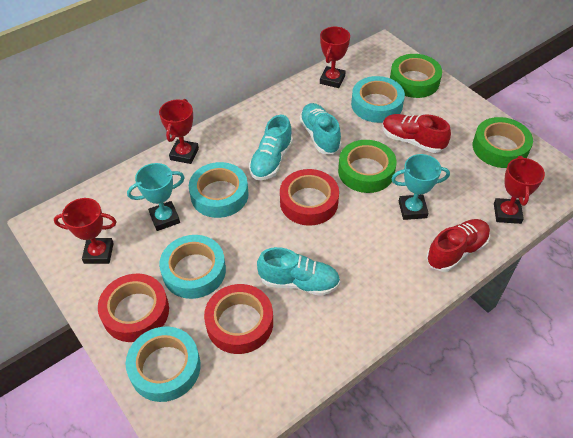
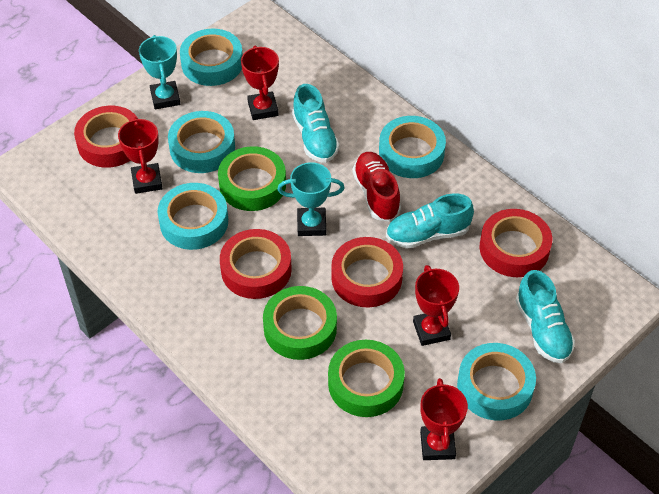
red shoe: [382,114,451,153] [426,219,490,272] = 2 -> [353,152,401,222] = 1
red tape: [98,274,169,342] [204,284,273,354] [280,169,339,226] = 3 -> [74,106,137,168] [220,229,292,299] [331,237,403,308] [480,209,552,277] = 4
turquoise tape: [126,326,201,402] [159,235,226,299] [189,162,249,218] [351,76,405,123] = 4 -> [157,183,228,250] [168,111,235,173] [180,29,243,86] [379,116,446,178] [457,343,536,421] = 5

